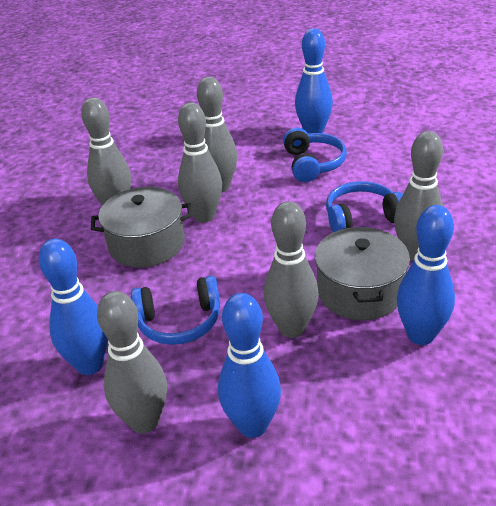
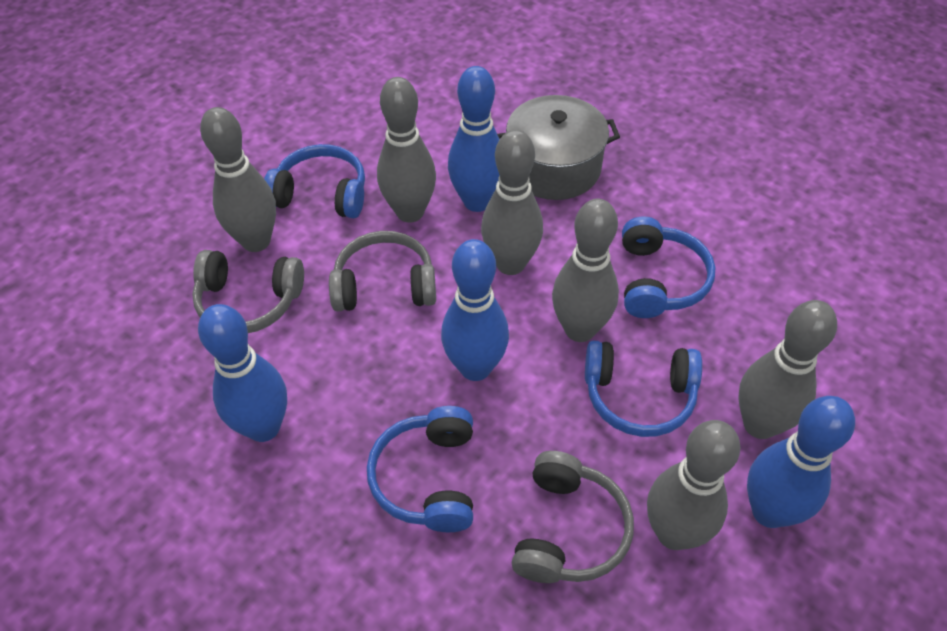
blue headphones: [131,276,220,345] [283,127,347,182] [326,181,403,232] = 3 -> [264,144,365,218] [367,406,473,532] [585,340,702,437] [622,216,715,318] = 4
grey headphones: none = 0 -> [192,250,304,333] [329,231,436,311] [512,451,634,583] = 3
grey pot: [91,187,192,268] [315,227,410,320] = 2 -> [497,95,620,200] = 1

